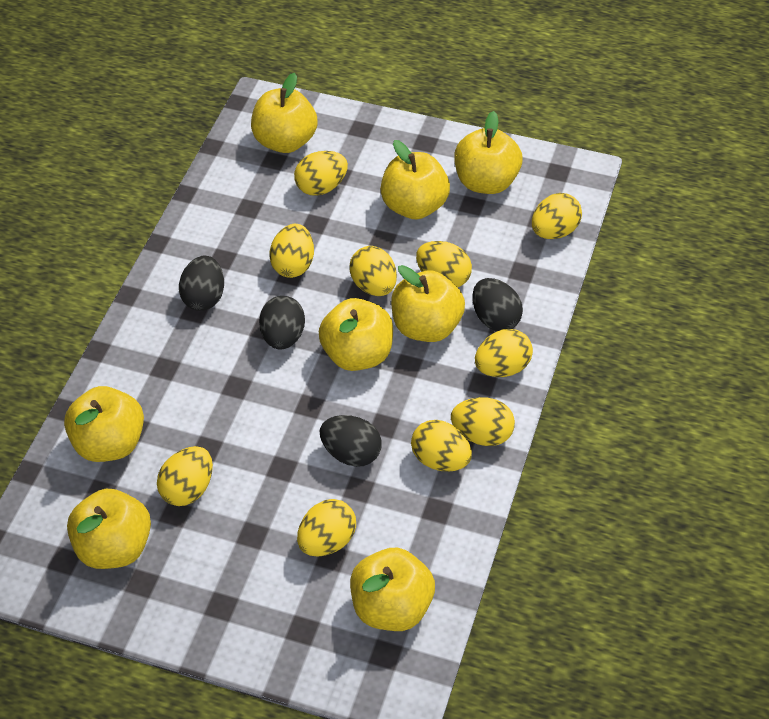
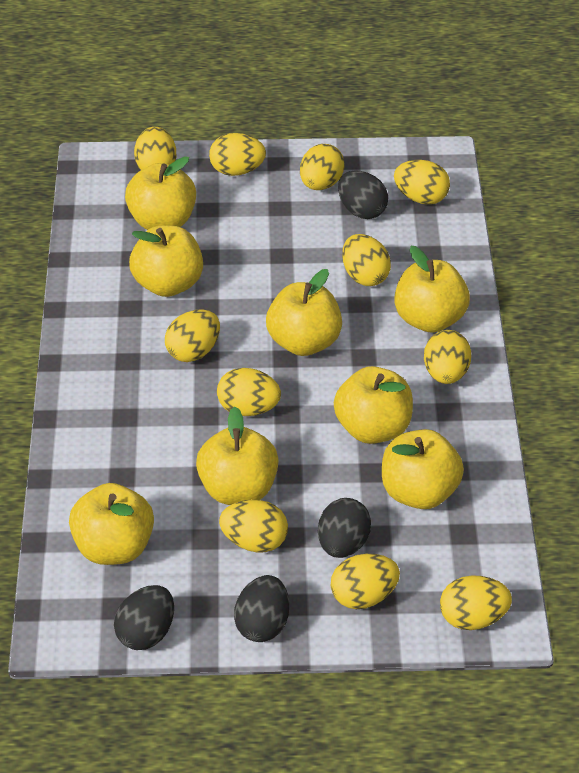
yellow egg: [157,446,213,506] [270,224,314,278] [294,151,348,196] [297,499,356,557] [349,246,397,296] [411,420,472,472] [416,241,472,287] [451,397,515,446] [475,329,533,377] [532,193,582,239] = 10 -> [134,127,177,170] [165,309,220,362] [209,133,266,176] [217,368,281,416] [219,500,288,552] [300,144,345,190] [331,554,400,609] [342,234,391,286] [394,160,450,205] [424,330,471,384] [440,576,512,630] = 11

